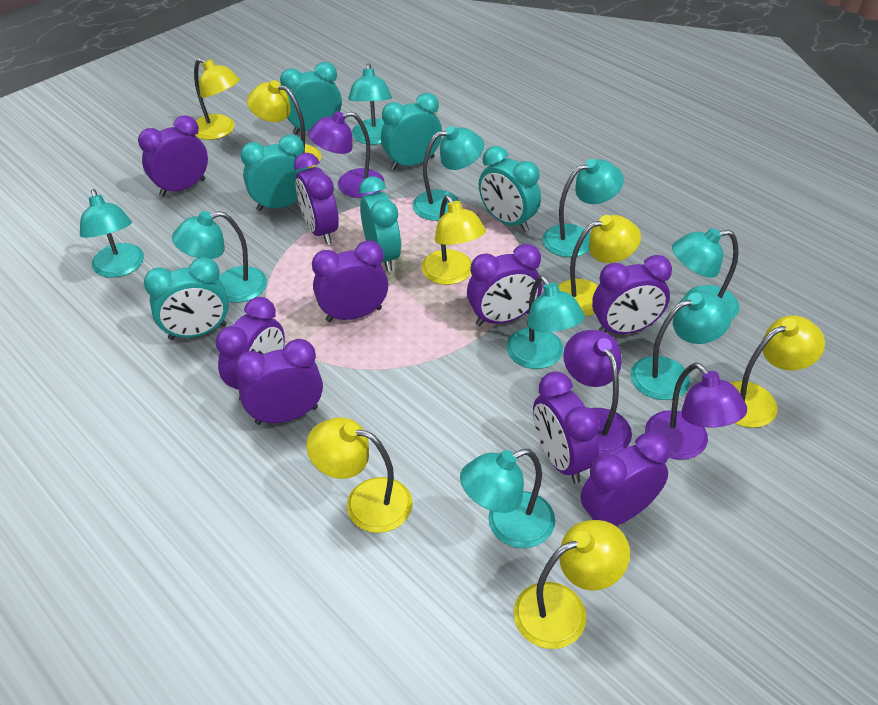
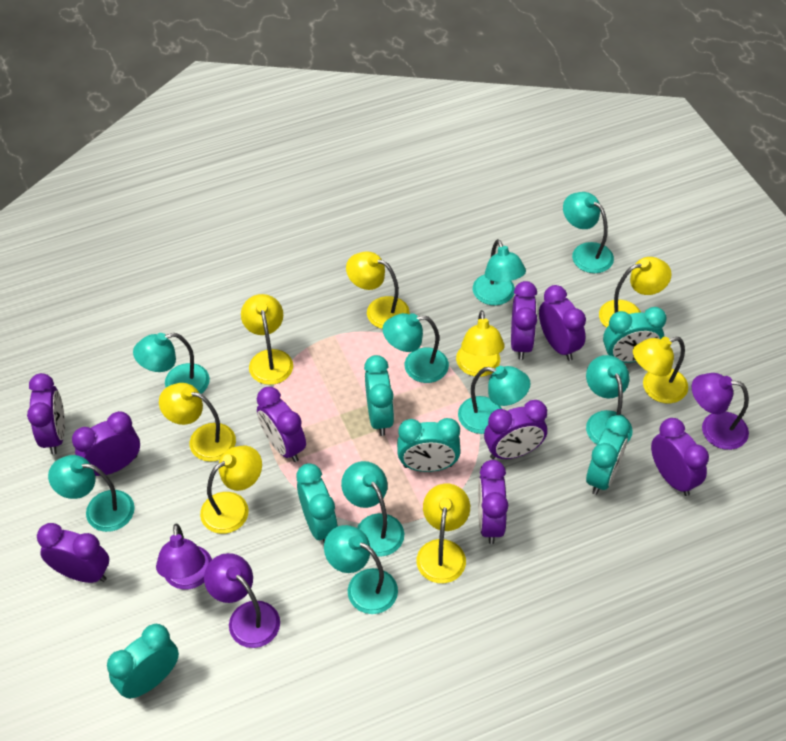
yellow lamp: [194,58,240,140] [247,80,321,168] [306,417,413,533] [421,195,486,285] [513,520,630,649] [558,215,641,316] [730,315,825,428] = 7 -> [159,383,236,462] [200,446,262,534] [241,294,293,385] [346,251,410,329] [417,484,470,583] [456,310,505,377] [599,257,672,328] [633,337,688,403] = 8

